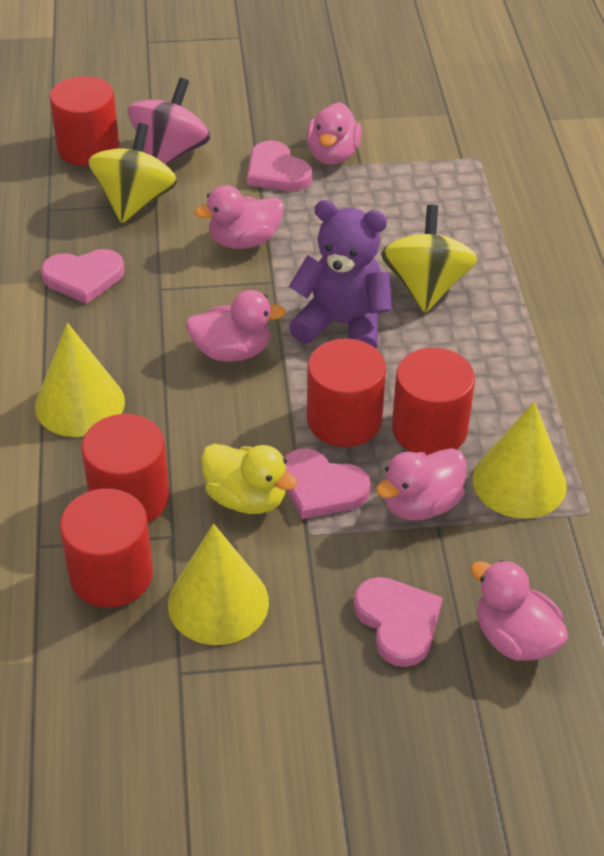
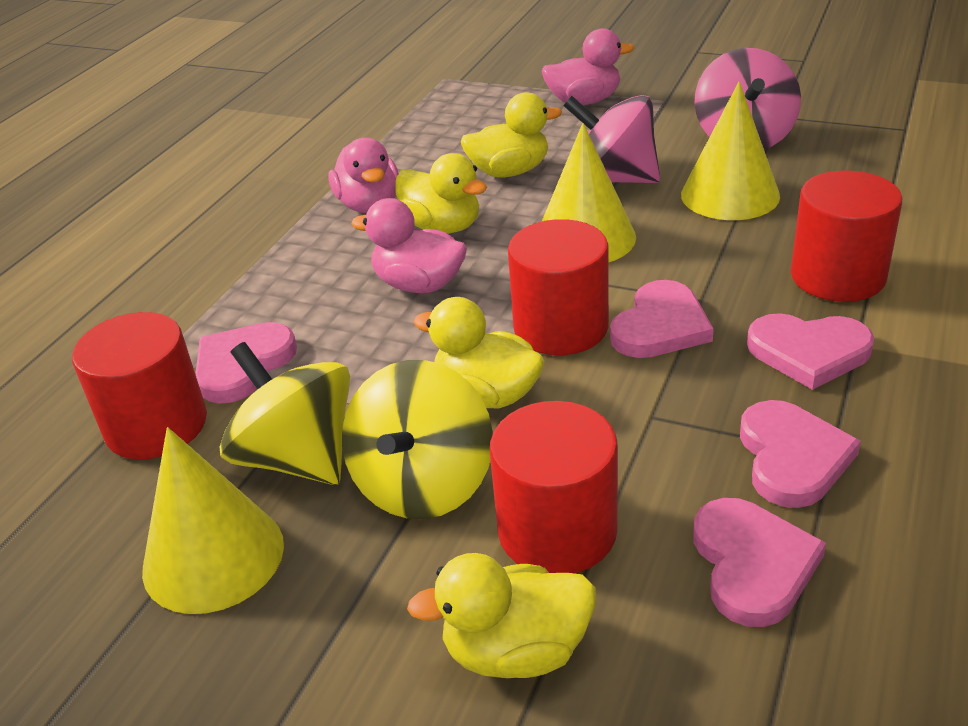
pink duck: [186,290,286,362] [194,185,284,249] [306,102,362,165] [376,448,467,520] [470,560,568,661] = 5 -> [329,138,399,213] [351,198,467,293] [541,28,634,105] = 3
pink heart: [41,249,125,304] [247,140,312,191] [284,448,371,519] [354,577,443,667] = 4 -> [196,322,297,404] [610,280,714,358] [693,498,826,627] [740,400,861,508] [747,313,874,390] = 5
pink spinning top: [128,78,210,165] = 1 -> [563,95,660,183] [695,48,801,149] = 2
purple teddy bear: [289,200,392,349] = 1 -> none = 0
red cylinder: [50,76,119,166] [60,489,153,608] [81,414,169,523] [307,339,386,447] [392,347,475,455] = 5 -> [72,312,207,460] [490,401,618,573] [508,219,609,355] [791,170,902,302] = 4
yellow duck: [201,444,298,514] = 1 -> [395,153,487,234] [407,553,596,678] [413,297,545,408] [461,92,562,178] = 4

